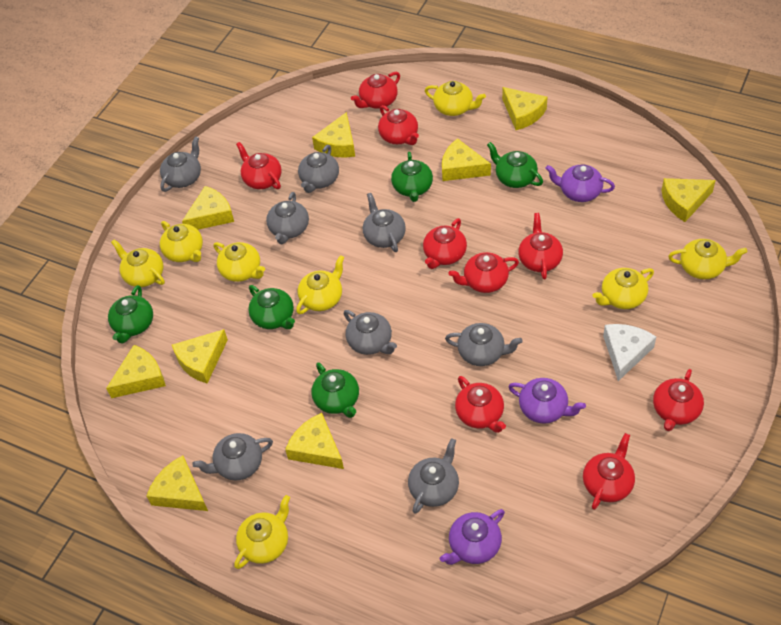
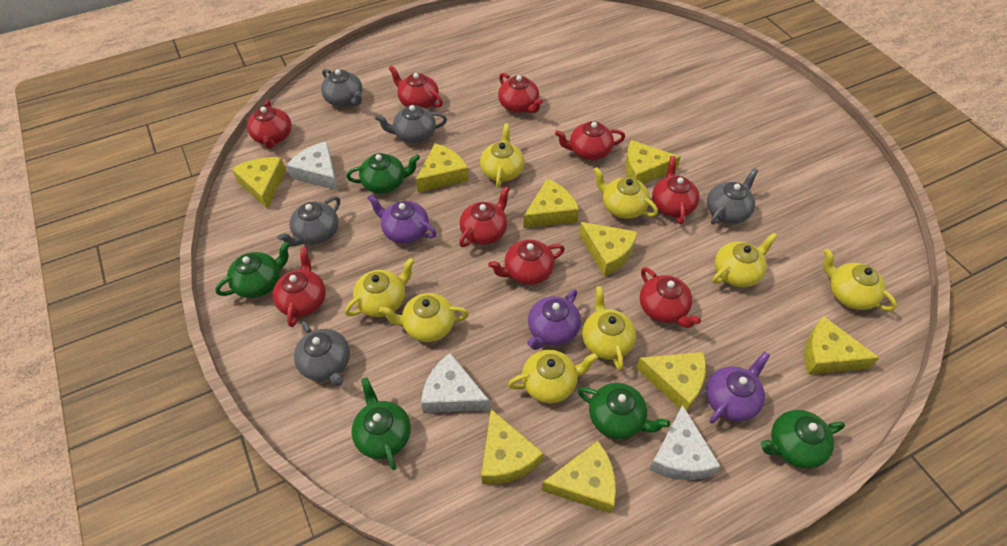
grey teapot: [160,136,201,192] [192,433,273,481] [266,192,309,244] [298,145,339,193] [344,310,397,355] [363,193,406,252] [408,438,459,514] [445,323,523,366] = 8 -> [277,196,340,247] [294,321,350,386] [321,68,363,107] [375,105,447,143] [707,168,758,224] = 5
white cheese: [603,324,656,381] = 1 -> [286,141,338,191] [421,353,490,413] [649,405,720,480] = 3

